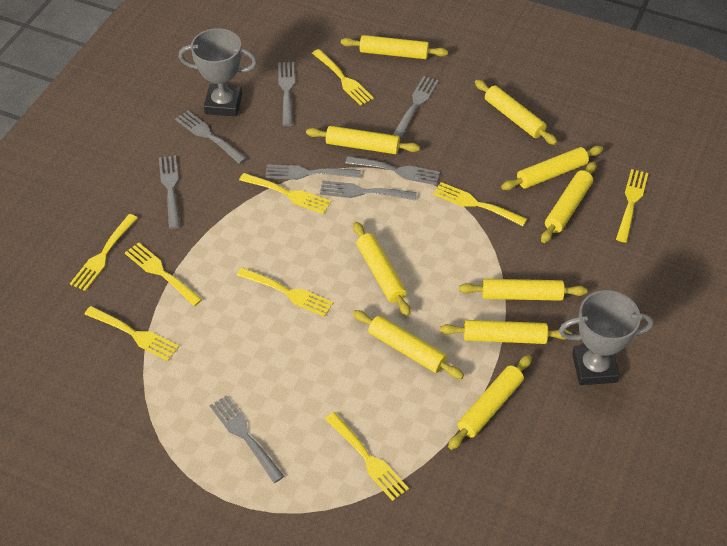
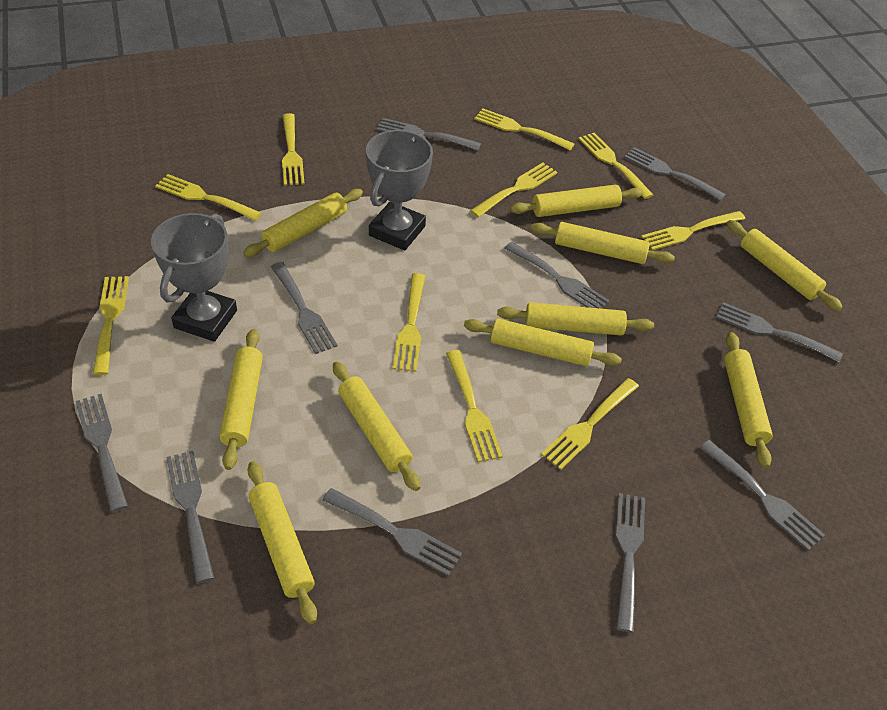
grey fork: [159,155,180,229] [175,110,247,164] [210,395,284,483] [265,164,361,180] [278,62,295,126] [320,180,417,201] [345,156,440,185] [393,76,439,139] = 8 -> [75,394,128,512] [166,451,214,583] [271,262,338,354] [322,488,462,576] [376,118,481,151] [504,242,610,309] [615,493,645,633] [624,147,726,201] [700,440,825,550] [716,302,843,362] = 10
yellow fork: [70,214,137,291] [84,306,179,361] [125,242,203,306] [237,267,333,317] [239,173,331,214] [312,49,374,106] [325,412,409,501] [433,182,527,226] [616,169,648,243] = 9 -> [93,276,129,375] [155,174,262,221] [282,113,305,185] [392,273,425,372] [446,350,503,462] [470,163,557,217] [474,108,574,150] [541,378,639,470] [578,133,653,199] [641,211,745,251] = 10

